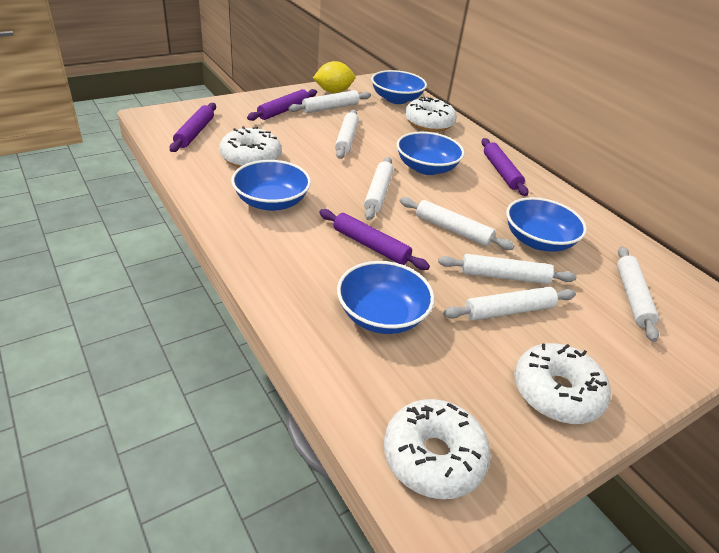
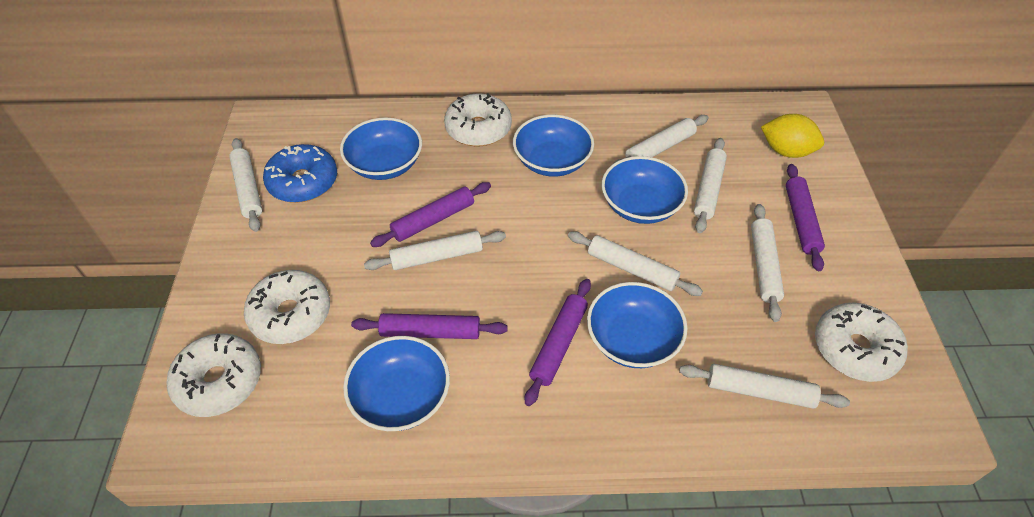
blue donut: none = 0 -> [263,144,337,203] = 1

